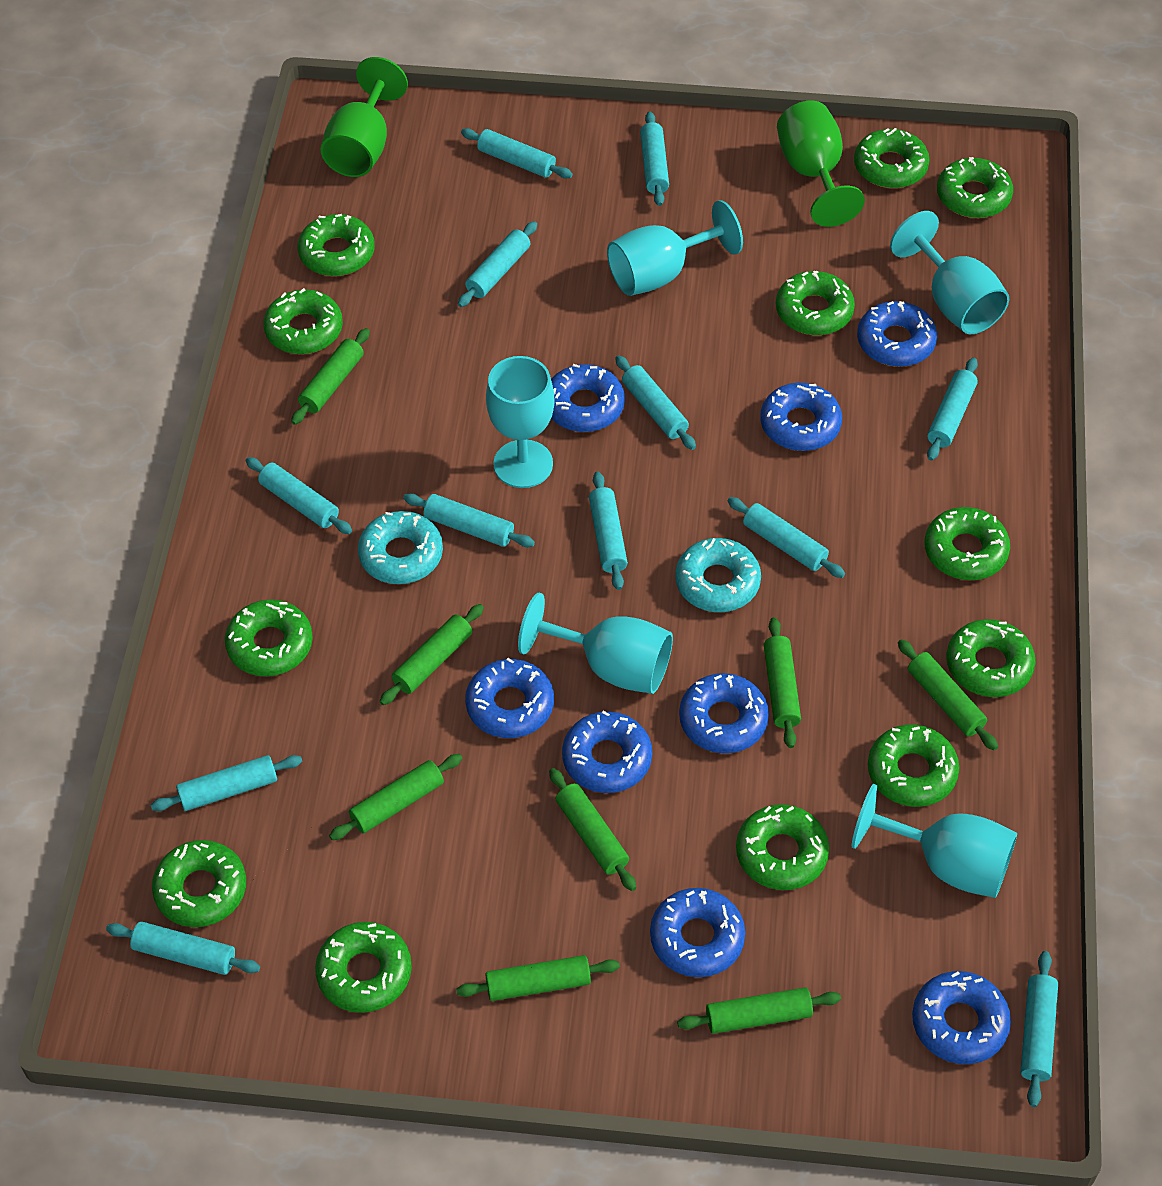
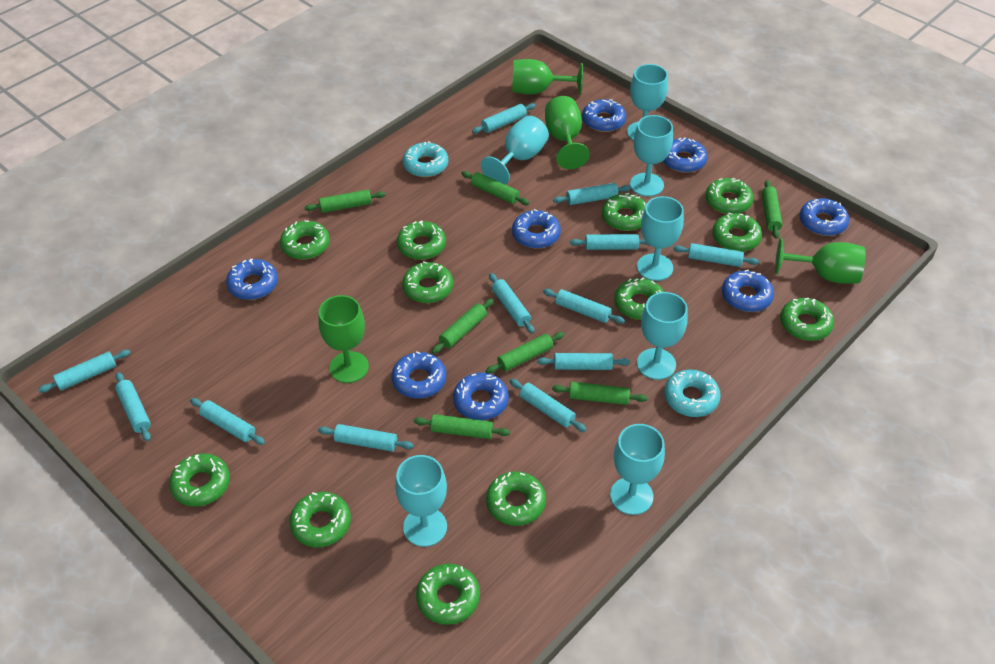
green goblet: [321,57,408,177] [777,101,865,227] = 2 -> [318,295,369,383] [512,59,583,95] [545,96,590,169] [775,238,865,284] = 4
green rolling pin: [291,328,370,425] [329,754,462,840] [379,604,484,705] [456,955,620,1001] [549,768,636,891] [677,987,841,1034] [764,617,801,748] [898,639,998,750] = 8 -> [304,189,385,213] [414,414,510,439] [432,299,493,354] [462,171,529,205] [486,332,564,374] [552,382,647,405] [762,180,782,239] = 7
turquoise goblet: [486,356,555,488] [518,593,673,694] [607,200,743,296] [852,784,1017,898] [890,211,1009,334] = 5 -> [395,455,447,547] [481,116,549,185] [610,424,665,515] [627,64,668,141] [630,115,673,197] [637,196,684,281] [637,292,688,380] = 7

